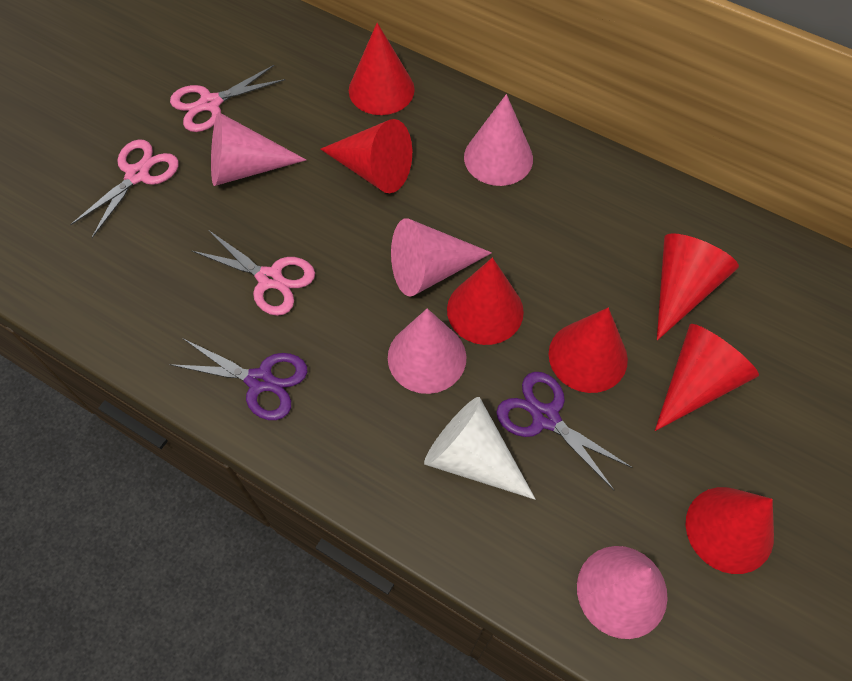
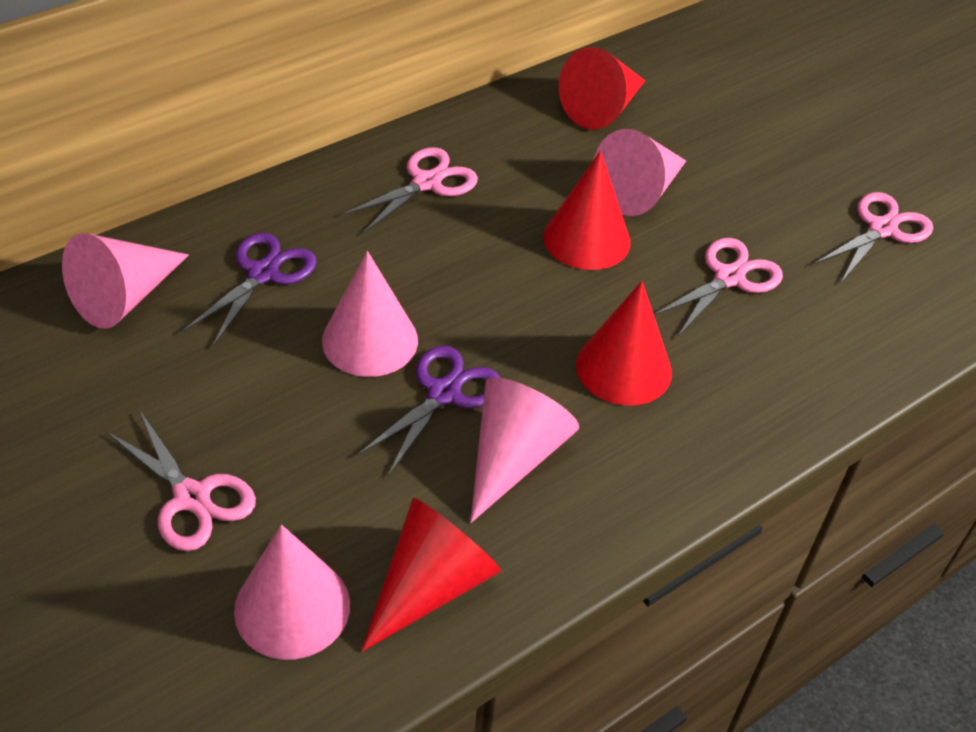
pink scissors: [70,139,179,238] [170,64,285,132] [192,230,315,316] = 3 -> [106,411,256,551] [341,147,478,234] [654,238,783,337] [813,192,933,283] = 4
red cone: [320,119,412,193] [349,23,415,115] [447,258,524,345] [549,308,628,393] [655,324,759,431] [657,233,739,340] [686,487,774,574] = 7 -> [361,498,501,652] [543,151,630,270] [559,47,645,130] [576,281,672,406] = 4
white cone: [424,397,535,500] = 1 -> none = 0

